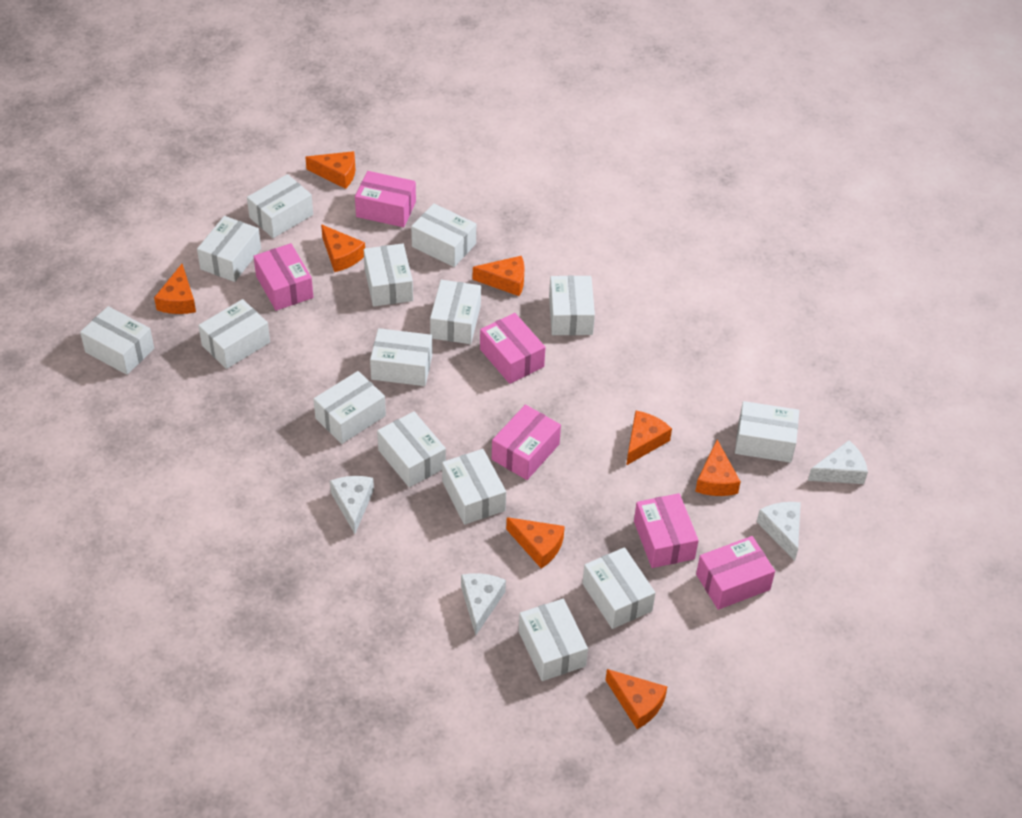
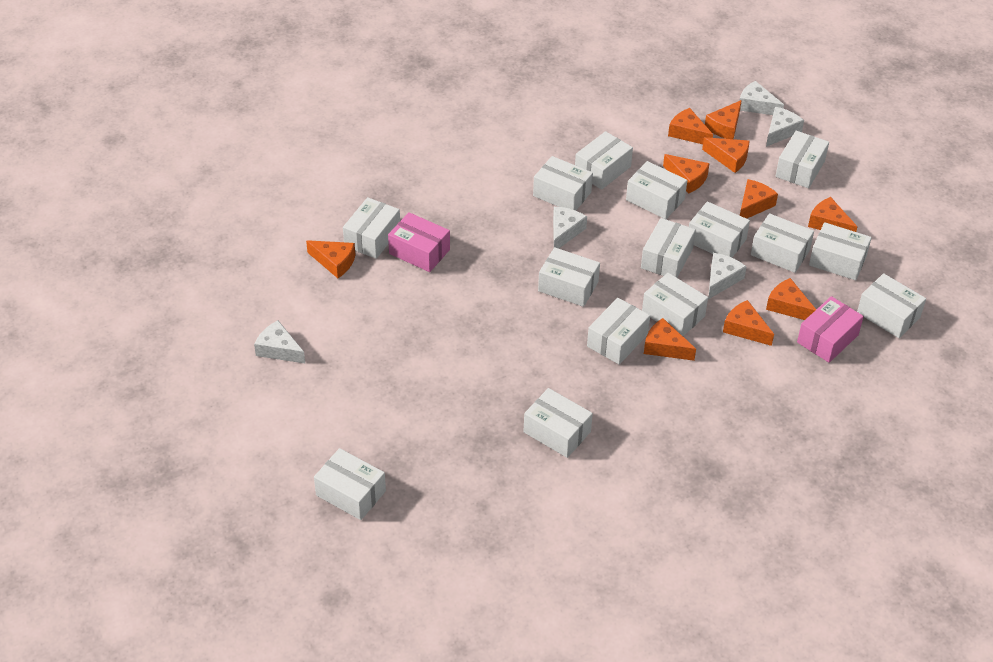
orange cheese: [154,264,196,314] [305,151,355,189] [321,224,365,272] [473,256,525,296] [506,517,565,569] [606,669,667,729] [626,411,672,466] [695,440,741,496] = 8 -> [306,240,355,278] [644,318,696,361] [663,154,710,194] [668,108,713,144] [702,137,749,173] [705,100,742,139] [723,300,774,346] [740,179,778,219] [766,278,816,320] [808,197,857,232] = 10
pink box: [254,243,313,311] [355,171,416,227] [480,313,545,384] [492,404,561,480] [634,493,699,568] [696,536,775,610] = 6 -> [388,212,450,272] [797,296,864,363] = 2
white cheese: [330,476,374,534] [461,573,506,636] [757,502,801,561] [808,440,868,484] = 4 -> [254,320,305,363] [553,207,587,249] [708,253,747,299] [739,81,784,115] [766,107,804,147] = 5

